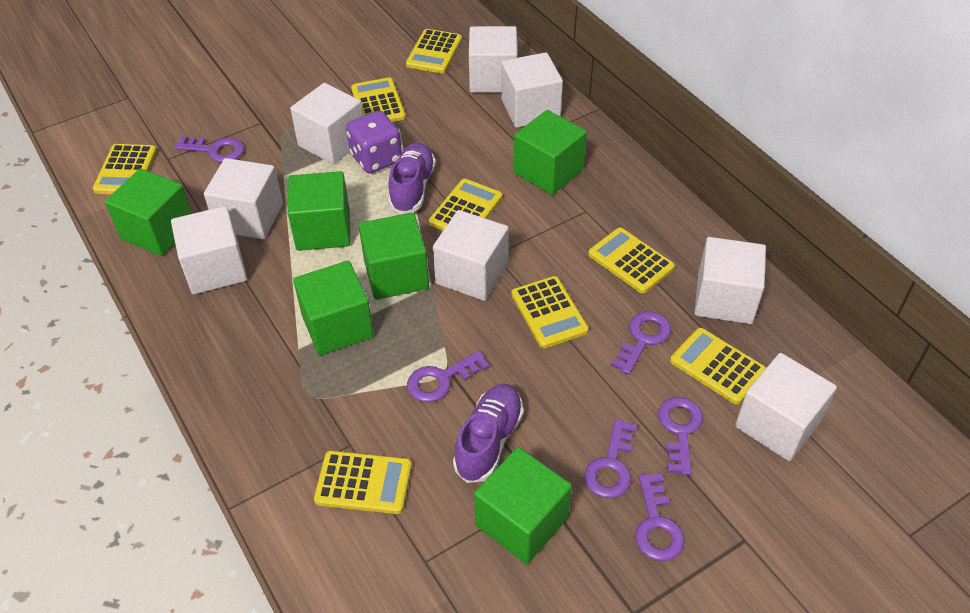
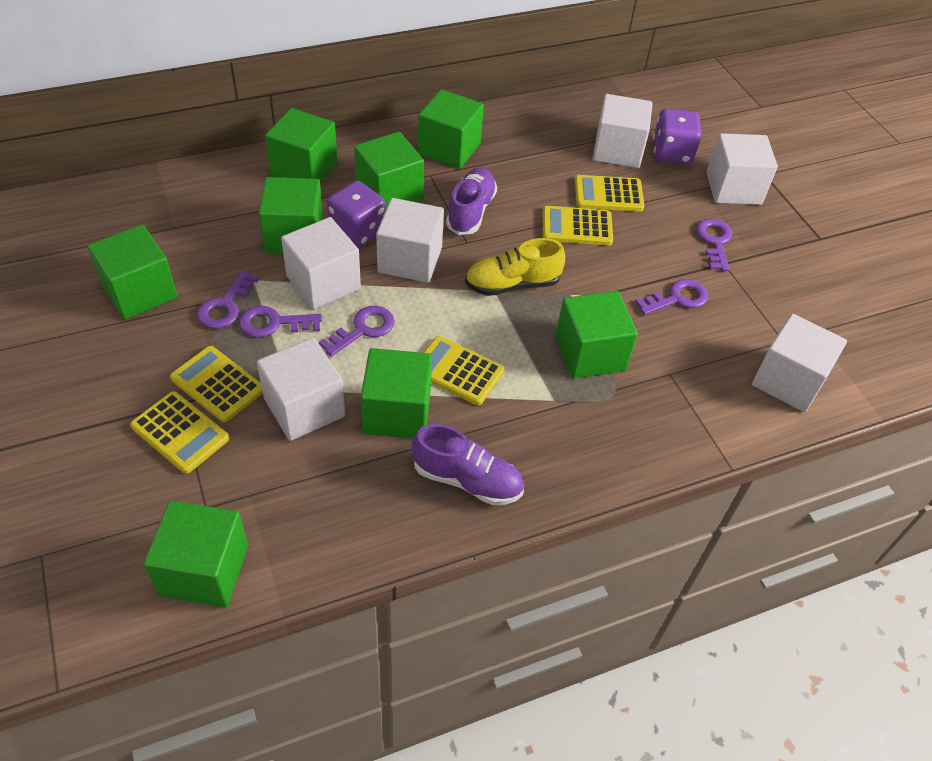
green cube: [105,168,192,256] [288,171,351,251] [293,261,374,356] [359,212,429,300] [474,447,572,564] [514,110,587,195] = 6 -> [88,225,177,319] [144,500,248,607] [259,177,323,253] [265,108,338,182] [354,132,424,209] [361,348,432,438] [418,89,484,169] [556,291,638,379] = 8
purple dice: [346,111,402,173] = 1 -> [327,181,386,248] [653,109,702,164] = 2
purple key: [174,136,244,163] [407,351,490,403] [584,419,637,498] [611,311,671,375] [635,473,685,561] [658,397,703,475] = 6 -> [197,270,259,329] [239,306,322,338] [319,306,395,357] [635,279,708,315] [696,218,732,271] = 5
white cube: [171,206,247,294] [204,158,283,239] [290,83,363,165] [433,210,509,301] [469,26,517,93] [501,52,563,128] [694,237,766,324] [735,353,837,461] = 8 -> [257,338,345,441] [281,217,361,309] [376,198,444,283] [593,94,653,168] [707,133,778,205] [752,314,847,412] = 6
yellow calculator: [93,144,157,194] [314,451,412,514] [351,77,406,122] [406,29,462,73] [429,179,503,231] [511,276,589,348] [588,228,675,294] [670,328,766,404] = 8 -> [130,391,229,474] [170,346,263,422] [423,336,504,405] [543,206,613,246] [575,175,644,212] = 5
yellow shoe: none = 0 -> [465,238,565,296] = 1

